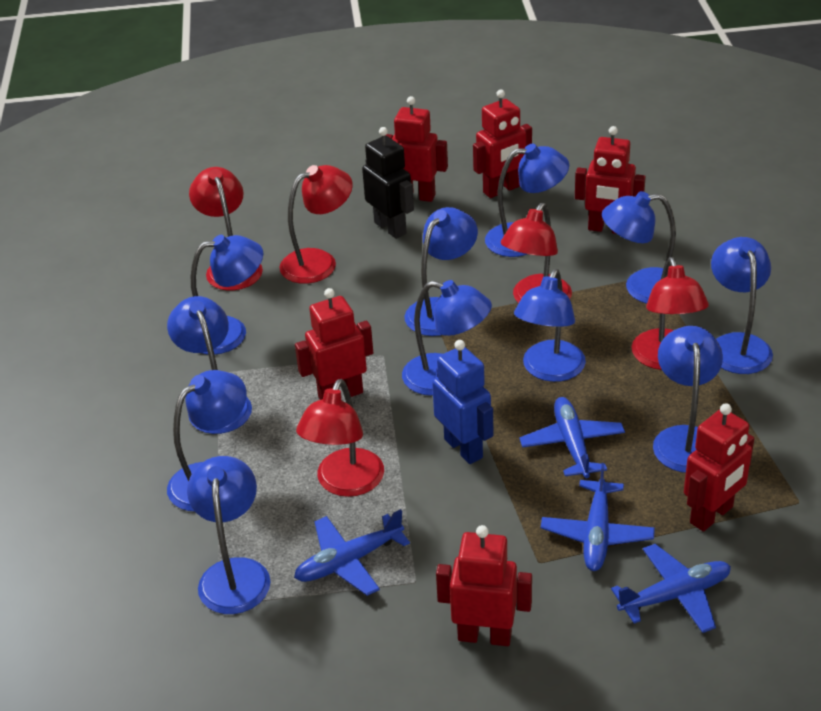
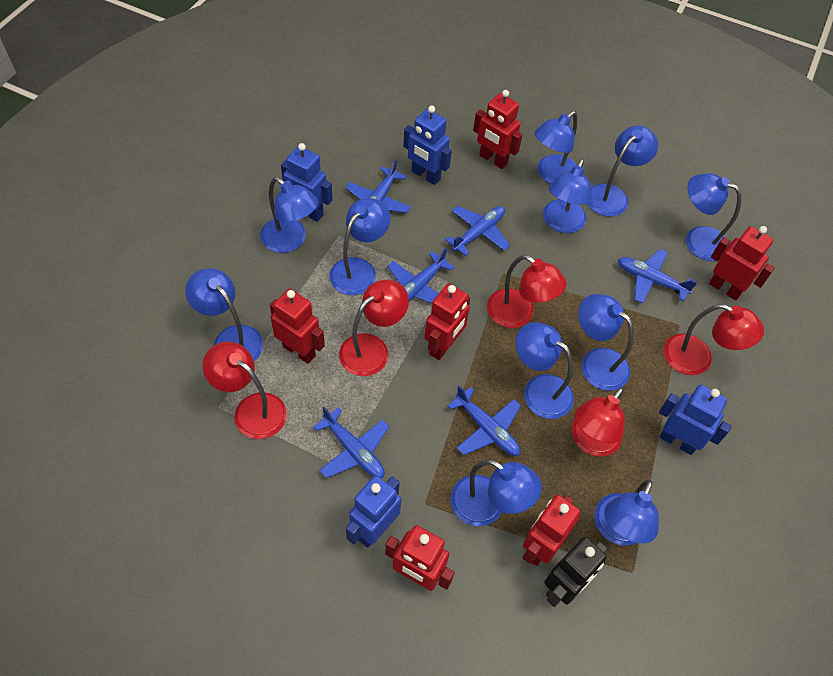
blue plane: [294,509,410,596] [520,397,625,478] [541,463,655,571] [611,544,731,633] = 4 -> [314,406,389,478] [345,159,411,213] [387,248,454,303] [445,206,510,256] [448,385,521,456] [618,249,697,303] = 6
blue robot: [432,340,494,464] = 1 -> [281,143,333,222] [346,475,401,548] [403,106,452,185] [659,385,732,455] = 4

